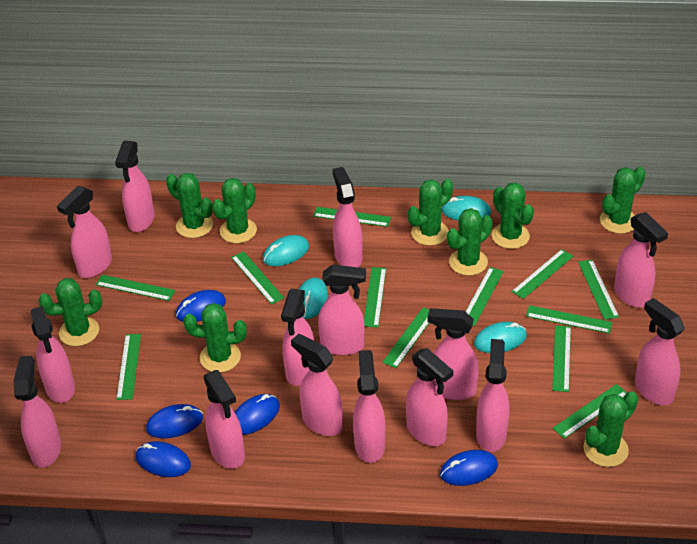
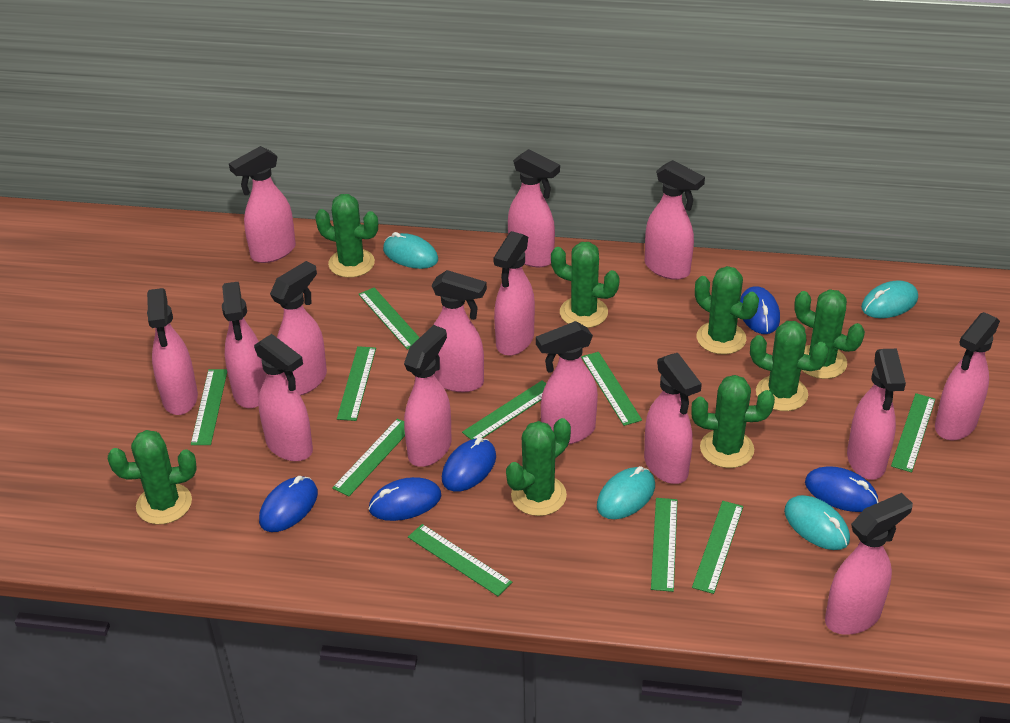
green cactus: [39,278,102,346] [166,173,213,238] [183,303,247,372] [212,178,257,243] [408,179,453,246] [447,208,493,276] [492,182,534,249] [583,391,638,467] [600,167,646,234] = 9 -> [108,430,196,525] [315,194,378,278] [506,418,571,516] [551,242,620,328] [691,375,775,468] [695,266,759,355] [750,321,829,411] [794,289,865,379] = 8
green ruler: [96,275,175,301] [116,334,141,400] [231,251,284,305] [313,207,391,227] [364,267,386,328] [382,307,429,368] [465,267,504,326] [512,249,573,299] [526,305,612,334] [552,325,571,392] [553,384,627,439] [578,260,619,320] = 12 -> [191,369,227,445] [332,419,405,496] [337,346,376,421] [358,288,420,350] [408,524,512,596] [462,380,546,440] [581,352,642,426] [651,498,677,592] [692,501,743,594] [891,393,936,473] = 10

